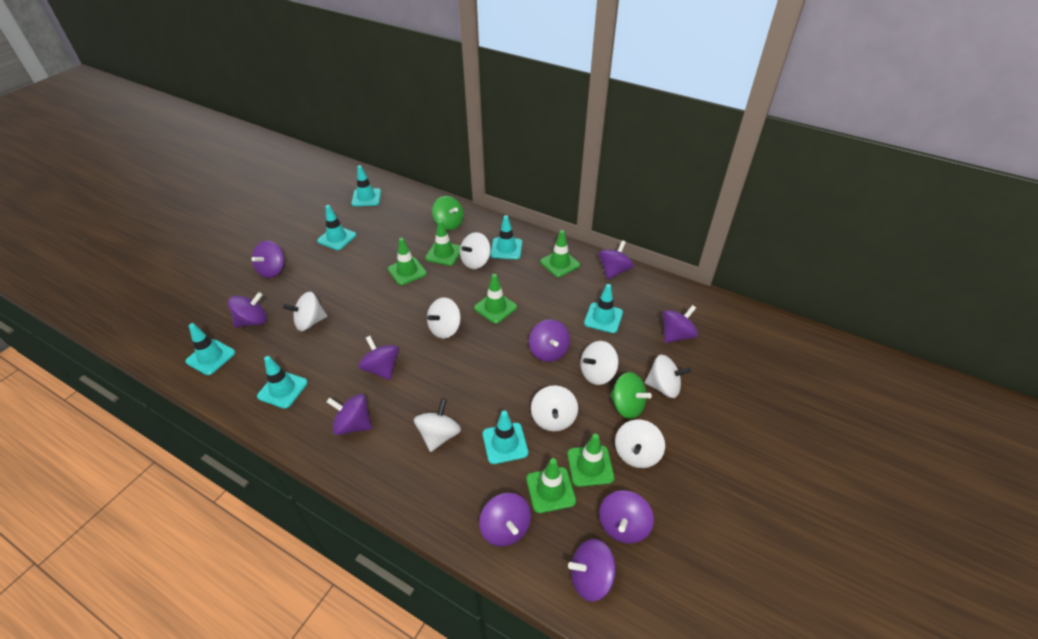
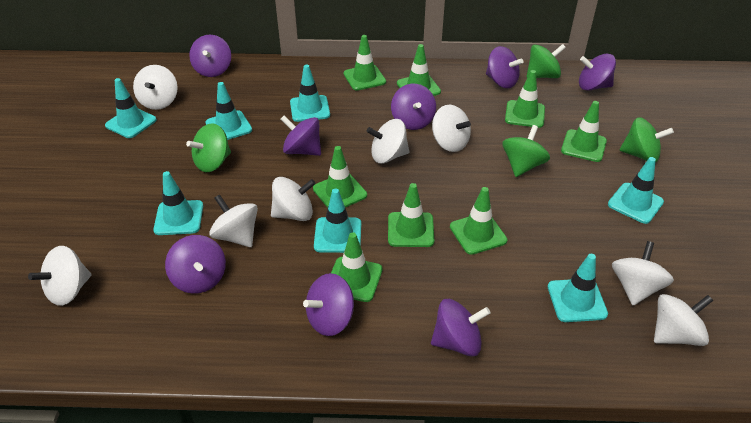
green spinning top: [432,196,463,230] [610,372,652,419] = 2 -> [186,123,231,172] [503,125,550,177] [527,44,566,78] [620,117,674,163] = 4
green traffic cone: [388,238,427,285] [425,220,460,266] [474,274,517,324] [526,458,576,513] [540,230,580,277] [567,434,614,487] = 6 -> [313,146,367,208] [331,232,382,302] [344,35,386,91] [388,183,434,247] [397,44,441,96] [450,187,507,255] [505,70,545,128] [561,101,607,162] = 8
purple spinning top: [228,292,267,328] [251,240,284,278] [327,394,372,435] [358,336,399,380] [479,493,531,546] [529,319,570,362] [568,539,616,601] [599,240,634,279] [599,490,654,544] [663,305,698,343] = 10 -> [165,235,226,294] [189,35,231,77] [281,115,321,156] [303,273,354,336] [391,84,436,130] [431,299,490,356] [486,46,523,88] [579,54,616,91] = 8

